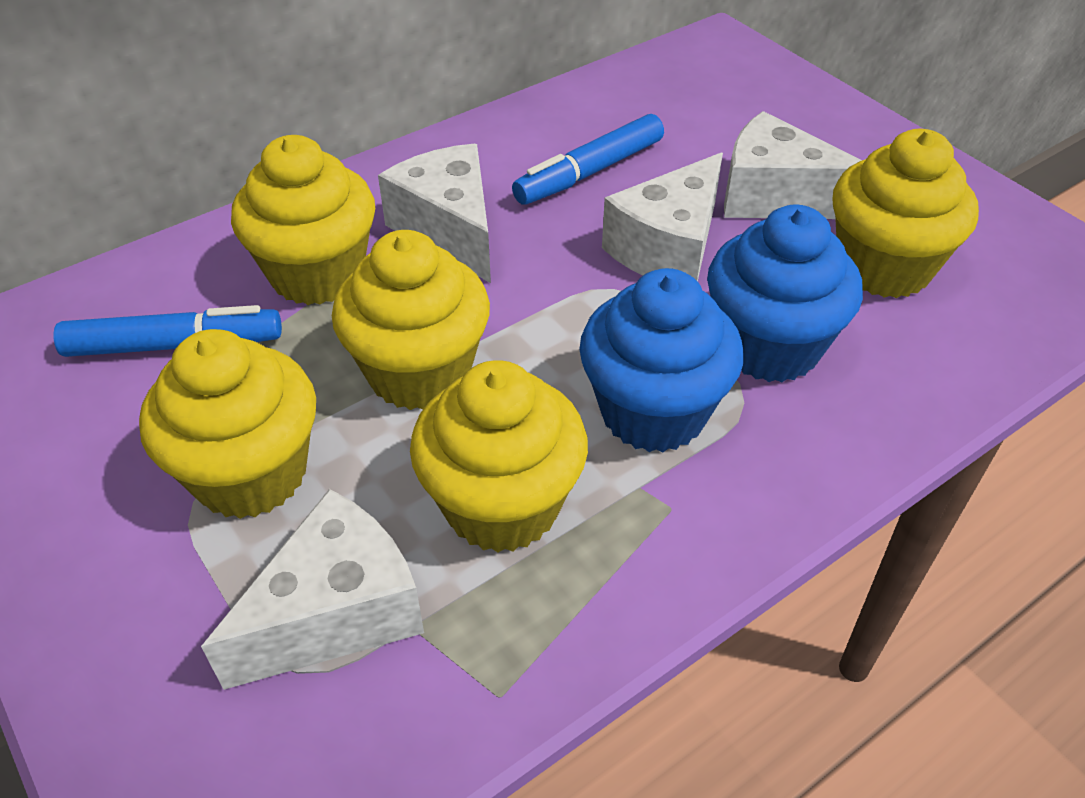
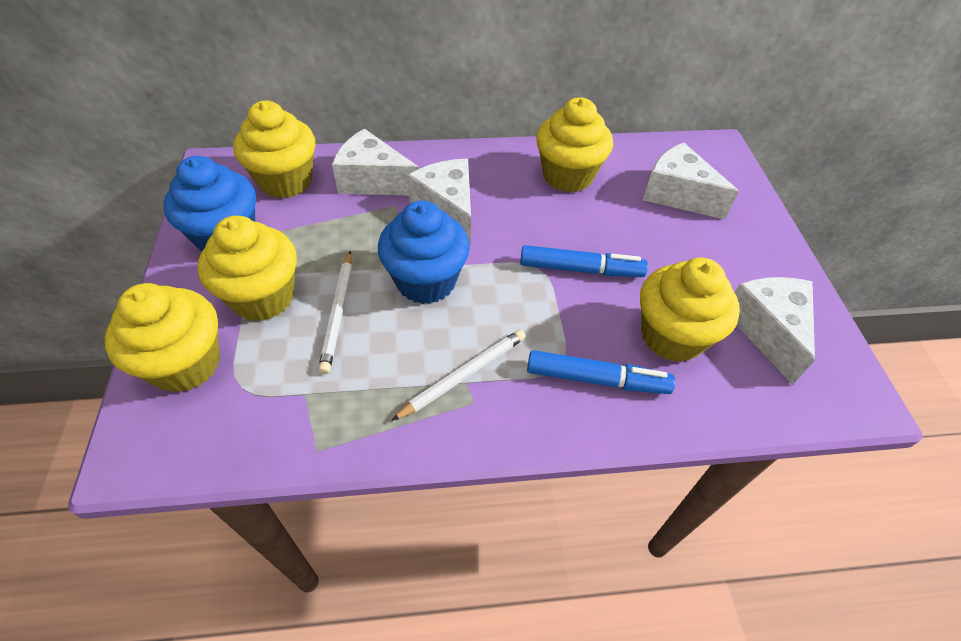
white pencil: none = 0 -> [318,251,352,374] [391,329,526,421] = 2

